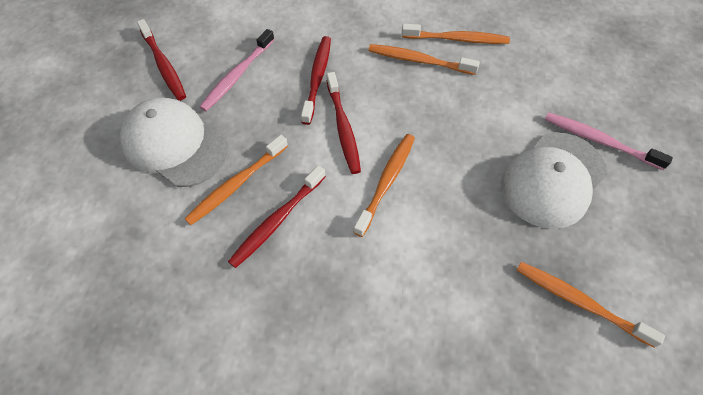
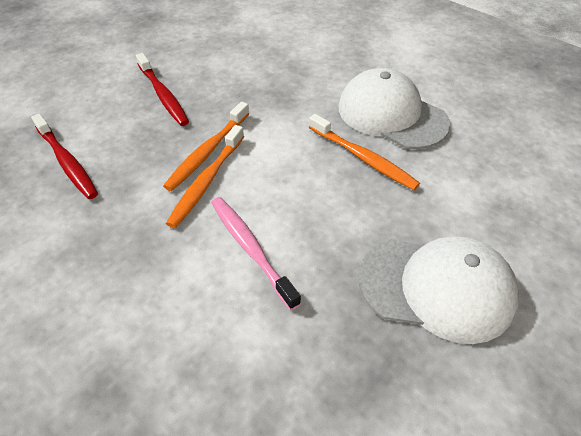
orange toothbrush: [184,135,288,225] [353,134,415,237] [368,44,480,75] [402,24,510,44] [517,262,665,348] = 5 -> [163,102,249,191] [166,125,244,228] [309,114,420,190] = 3
pink toothbrush: [199,29,275,111] [545,112,673,170] = 2 -> [211,197,301,310] = 1
red toothbrush: [137,19,186,101] [228,165,326,268] [301,36,331,125] [327,72,361,174] = 4 -> [31,113,98,199] [136,53,189,126] = 2

